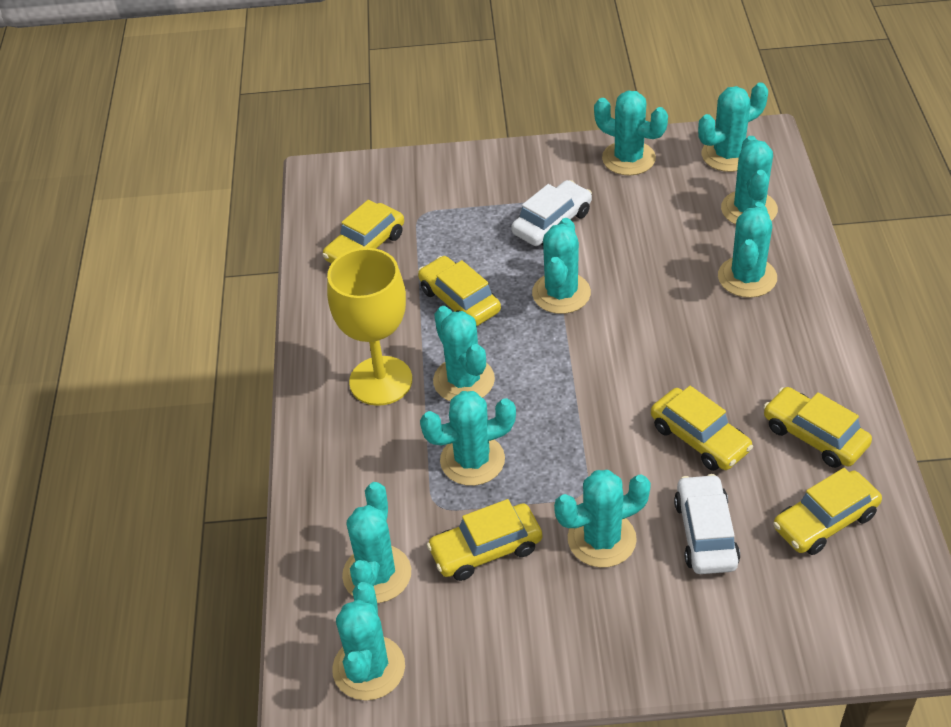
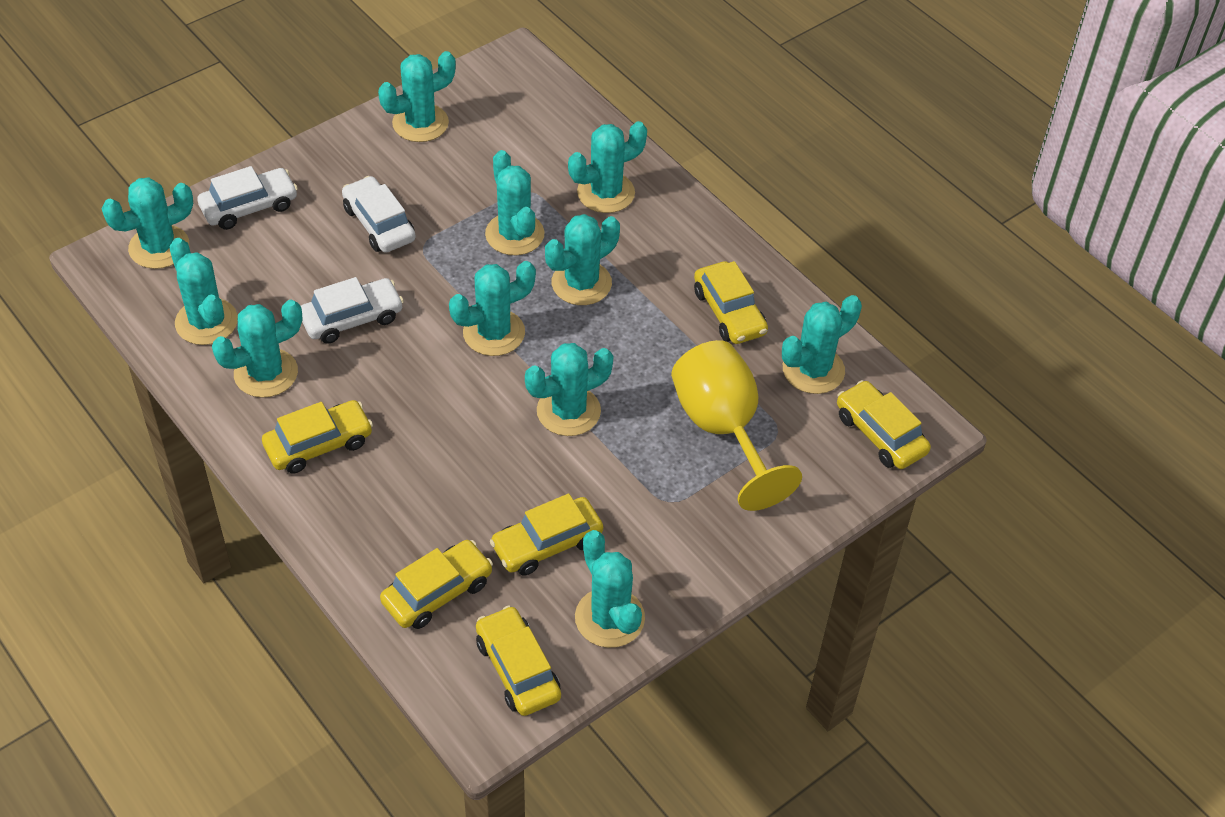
turquoise cactus: [332,582,405,701] [342,482,411,603] [420,391,516,486] [433,306,495,401] [532,218,591,314] [554,470,651,568] [594,91,668,175] [698,82,768,172] [718,202,777,298] [721,136,778,224] = 10 -> [102,178,193,269] [169,238,238,345] [212,300,302,398] [378,51,456,142] [449,261,536,356] [485,150,544,255] [525,343,614,436] [545,214,620,305] [568,121,647,213] [575,530,645,648] [782,295,862,394] = 11
white car: [511,180,592,246] [674,474,740,574] = 2 -> [197,166,298,230] [301,277,404,344] [342,176,416,253] = 3

